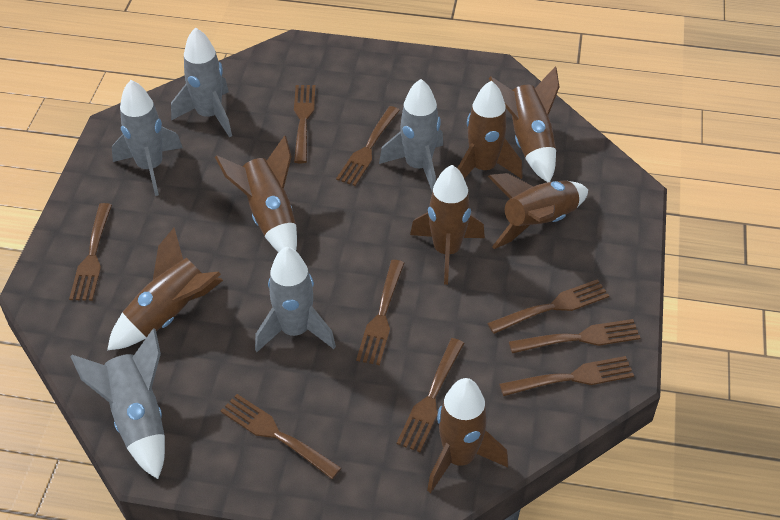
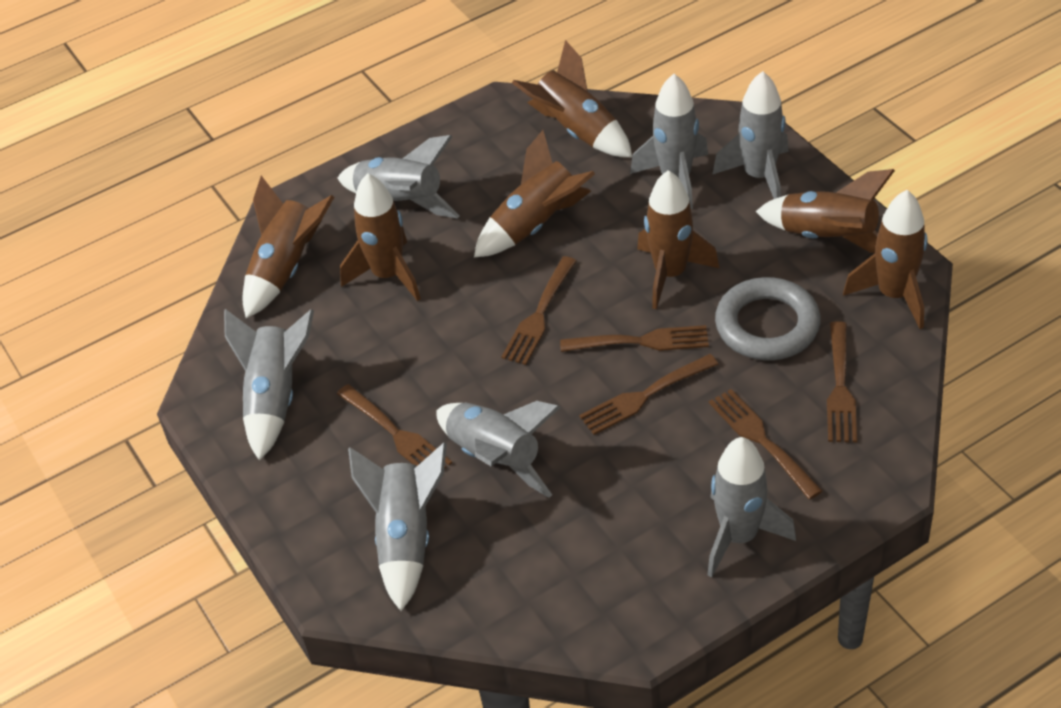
brown fork: [69,203,112,301] [221,394,341,479] [294,85,316,163] [336,106,400,186] [356,260,404,365] [397,338,464,452] [487,279,609,334] [499,356,634,396] [509,319,640,353] = 9 -> [337,384,452,469] [501,256,576,365] [560,325,709,352] [579,354,719,435] [709,389,823,499] [827,321,857,442] = 6
grey ring: none = 0 -> [715,277,821,360] = 1
grey rocket: [70,328,165,479] [112,80,183,196] [171,27,232,137] [255,246,336,352] [379,79,443,191] = 5 -> [224,309,314,461] [338,135,460,218] [348,443,447,611] [436,401,561,498] [630,74,708,209] [707,437,796,578] [712,71,788,199] = 7

